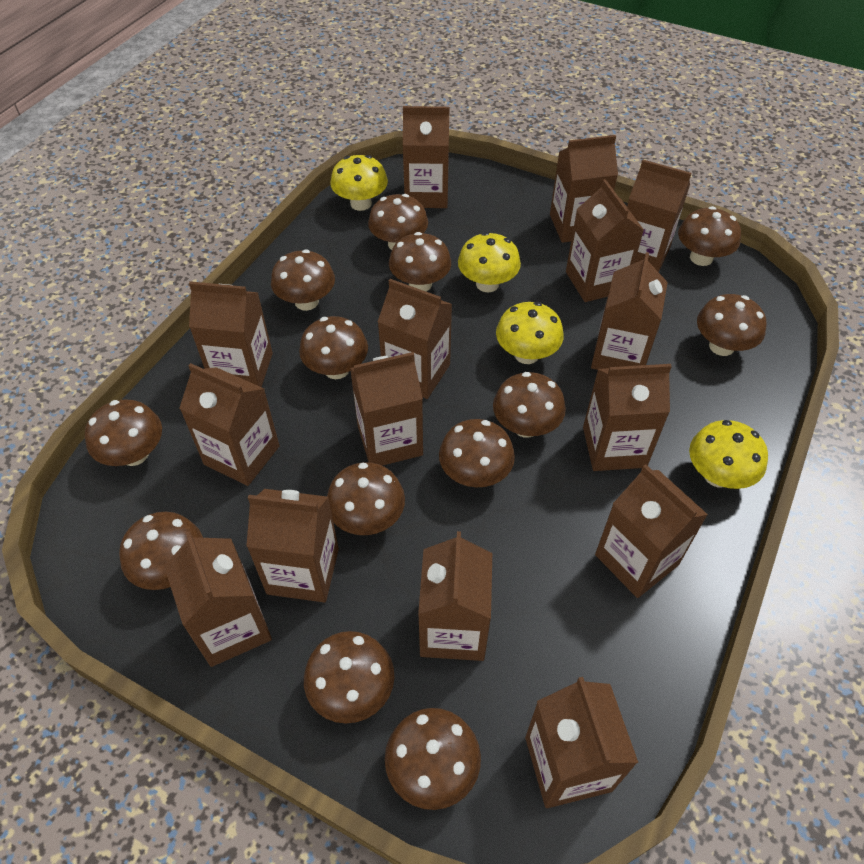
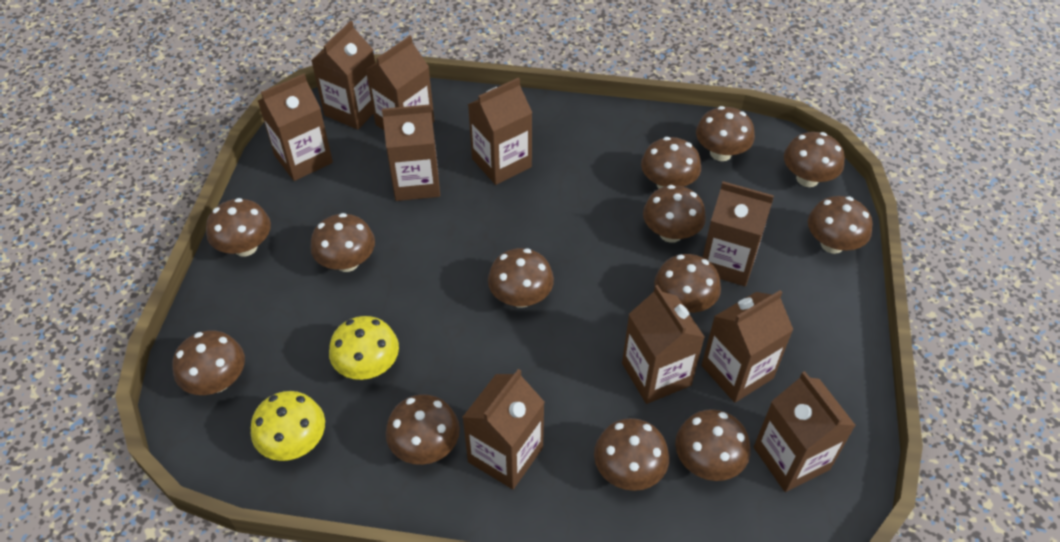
brown carton: [164,532,272,667] [179,363,280,486] [189,281,273,387] [246,489,339,603] [350,352,423,466] [378,279,452,399] [403,106,449,208] [418,531,492,661] [525,677,638,808] [550,135,618,243] [566,179,644,302] [583,364,672,471] [591,252,668,370] [595,464,708,598] [627,160,692,272] = 15 -> [258,74,333,181] [311,21,375,130] [365,36,435,130] [382,104,440,201] [462,369,544,489] [468,78,532,185] [622,285,705,404] [701,290,793,403] [703,181,774,286] [754,371,856,492] = 10
yellow mushroom: [330,155,388,211] [458,232,521,292] [496,302,564,364] [689,420,768,489] = 4 -> [251,391,325,461] [329,316,399,380] = 2

